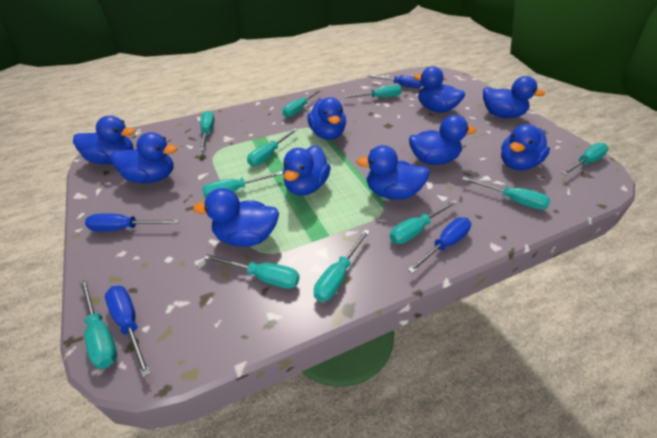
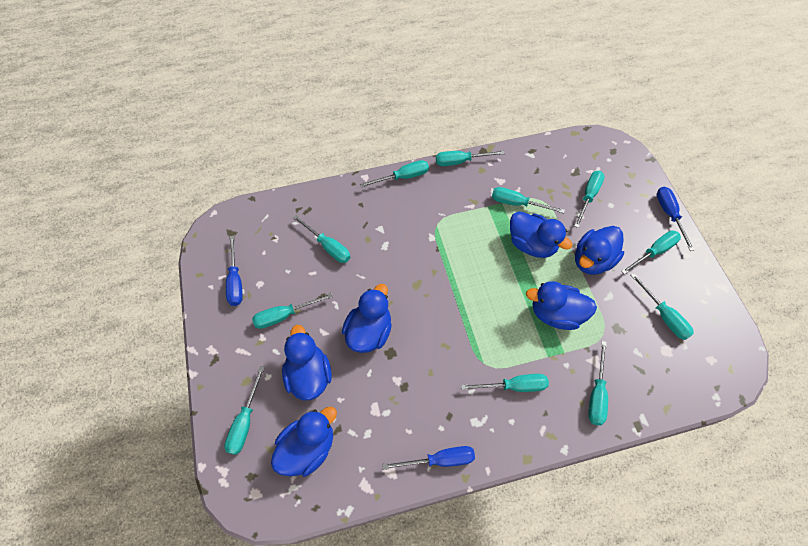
blue duck: [73,116,135,164] [111,132,178,183] [193,188,279,247] [283,145,331,196] [307,97,346,140] [356,145,430,200] [409,115,476,165] [414,66,465,113] [483,76,545,118] [501,124,550,170] = 10 -> [271,407,337,477] [282,325,332,401] [342,284,392,353] [510,211,572,258] [526,281,597,330] [575,226,624,275] = 6
blue screwdriver: [85,213,179,231] [105,286,151,378] [367,75,422,88] [408,217,471,273] = 4 -> [226,236,243,306] [382,446,475,470] [657,187,694,251] = 3

